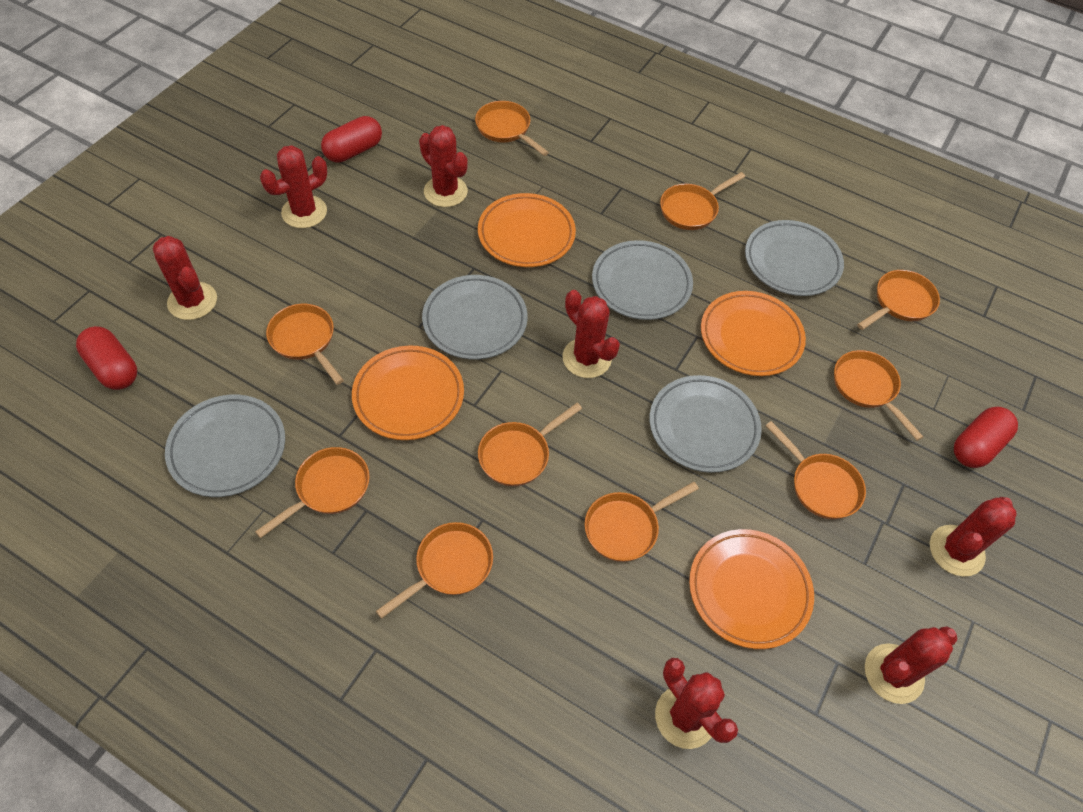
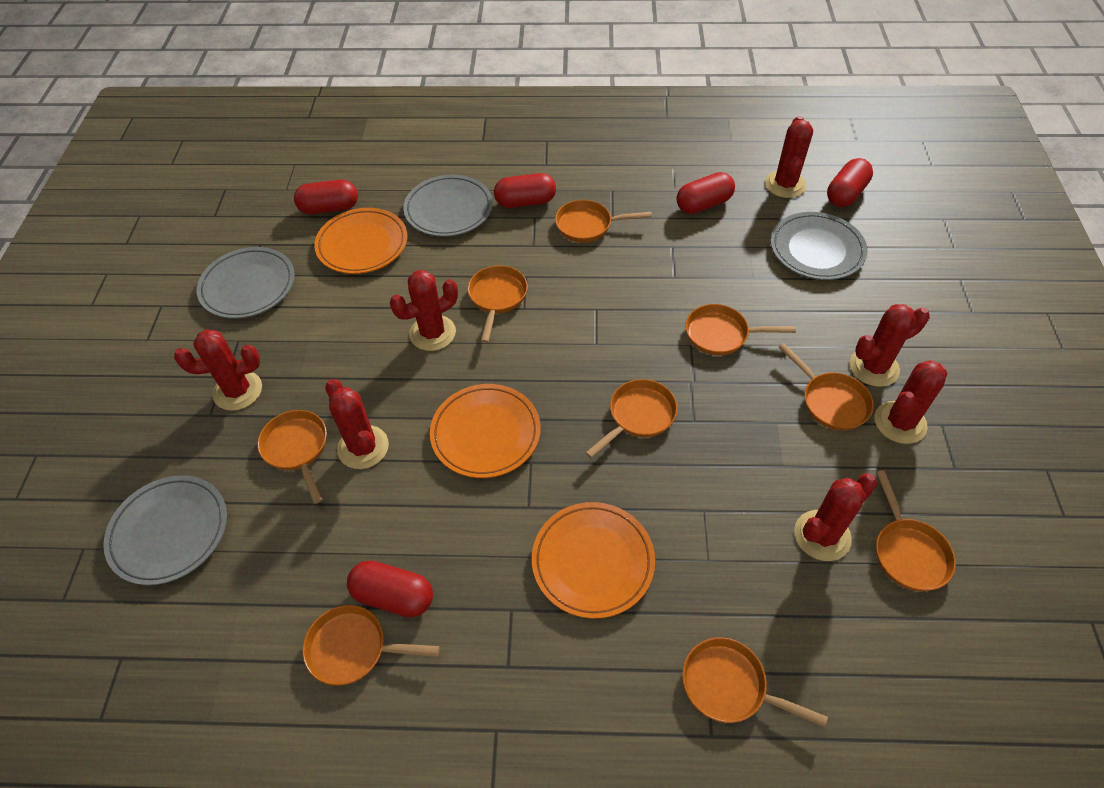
grey plate: [165,395,285,497] [422,275,528,359] [592,240,693,320] [650,375,762,473] [745,220,844,296] = 5 -> [103,475,227,586] [197,247,295,319] [403,175,493,237] [770,212,868,280] = 4
orange pan: [255,447,370,538] [266,304,344,385] [376,522,493,619] [475,101,549,156] [478,403,582,486] [585,482,699,562] [660,172,745,230] [766,421,866,519] [834,350,924,441] [857,270,940,330] = 10 -> [257,410,327,504] [302,605,440,686] [468,265,528,343] [555,200,652,243] [585,379,678,458] [682,637,828,727] [685,304,796,356] [779,343,874,431] [876,470,956,592] = 9
orange plate: [352,346,464,440] [478,193,576,267] [689,529,814,649] [701,291,806,376] = 4 -> [314,208,408,274] [430,384,541,478] [532,502,655,619] = 3
red capsule: [76,326,137,390] [321,116,382,163] [954,406,1018,468] = 3 -> [294,179,358,214] [347,560,433,617] [494,173,556,208] [676,172,735,214] [827,158,873,207] = 5

